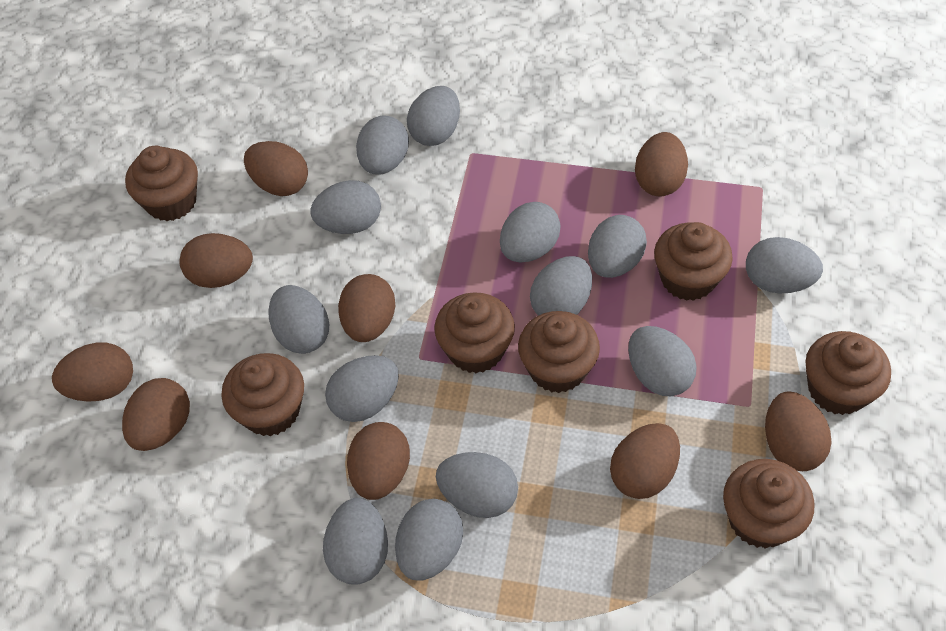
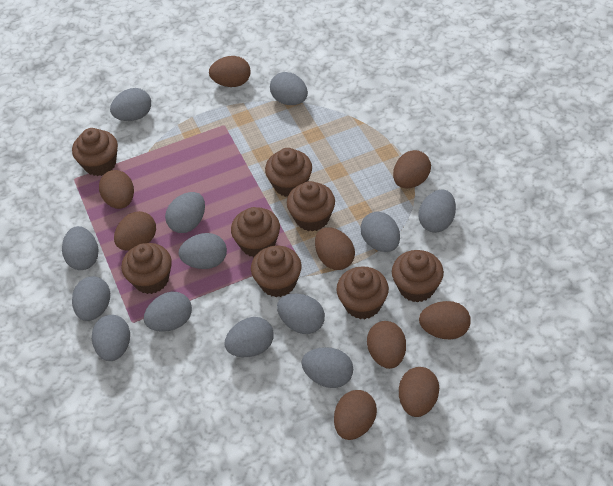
brown cupcake: [125,146,198,221] [221,353,304,436] [434,292,515,373] [518,311,600,393] [654,222,733,301] [723,459,814,548] [805,331,891,415] = 7 -> [72,128,118,176] [121,243,172,294] [231,207,280,257] [251,246,302,297] [265,148,312,197] [287,181,335,232] [336,266,389,319] [392,250,444,302] = 8

